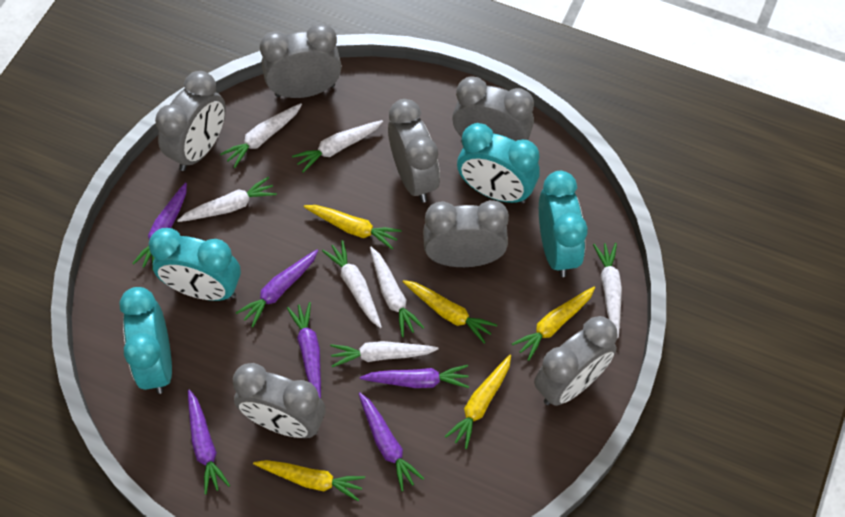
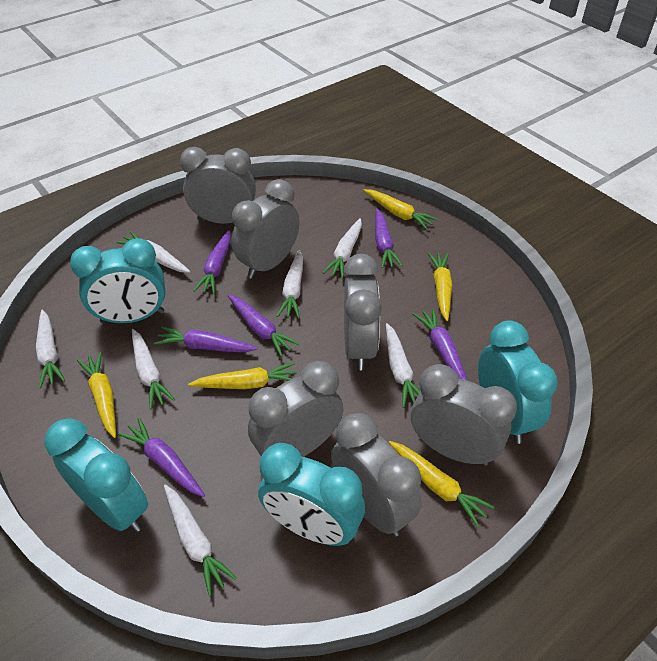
grey clock: [155,71,226,171] [233,363,326,438] [260,23,342,98] [388,99,440,203] [423,200,509,267] [452,76,534,141] [534,316,617,406] = 7 -> [180,147,256,224] [232,179,300,279] [248,361,343,457] [331,413,422,537] [344,254,382,370] [411,364,517,466] = 6

